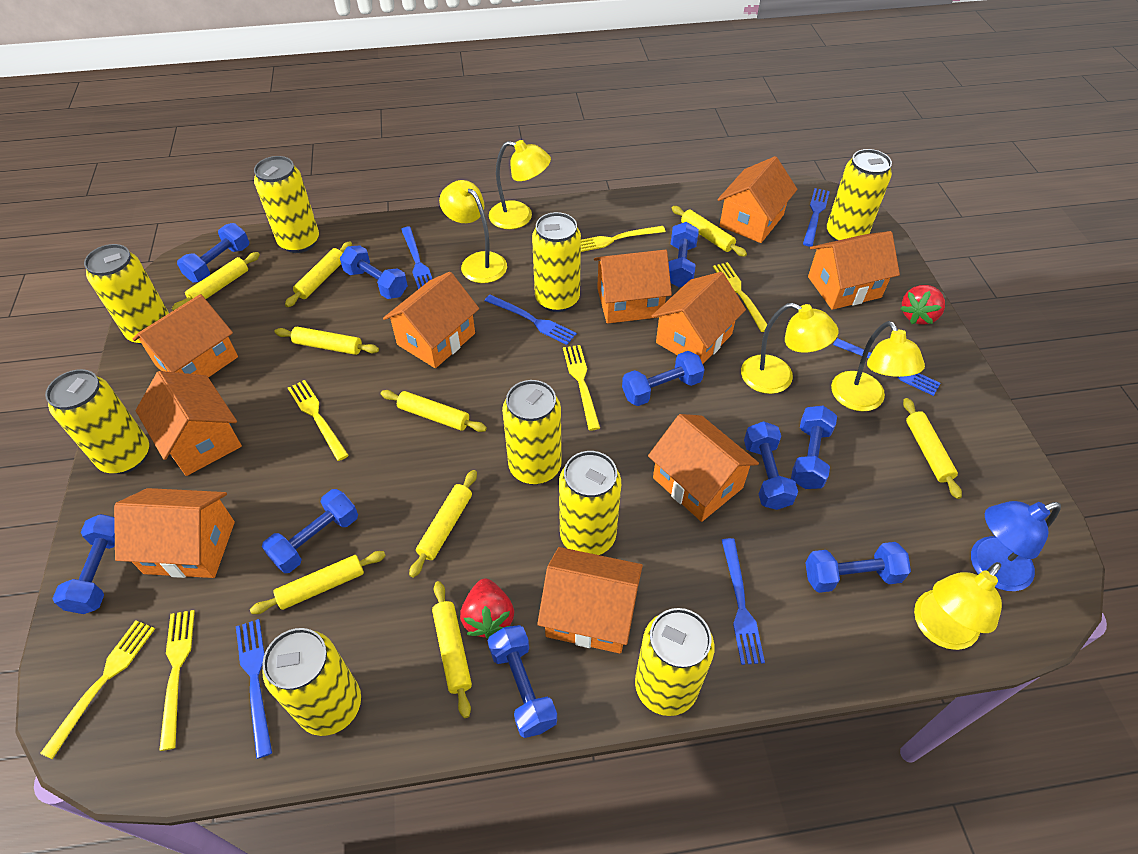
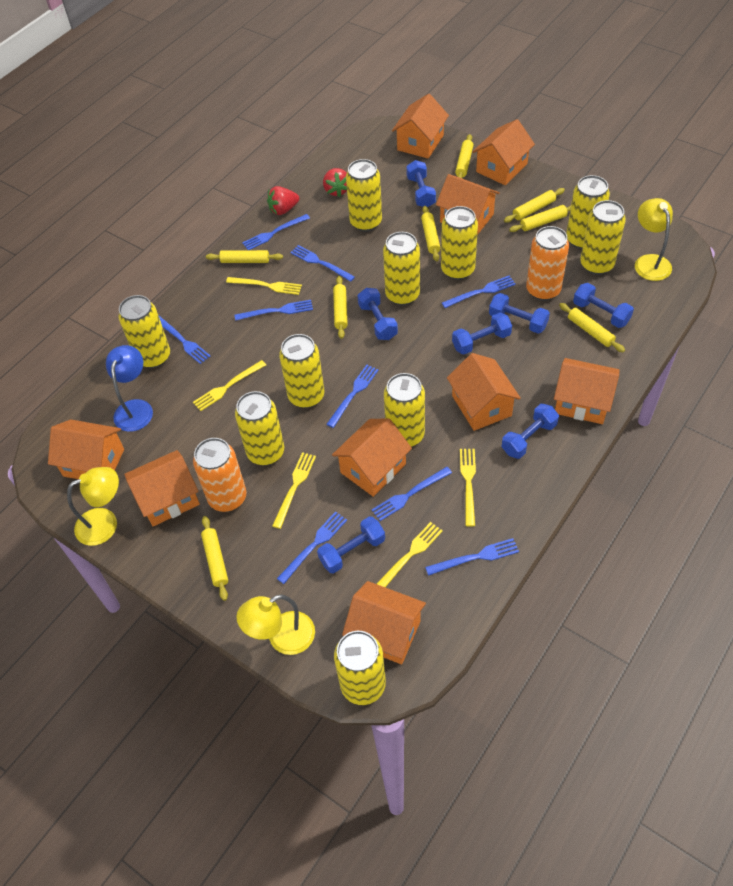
blue dumbbell: [52,514,115,614] [177,223,249,283] [262,489,358,573] [340,245,408,299] [488,625,557,738] [622,351,705,406] [669,222,699,287] [744,421,798,510] [791,406,837,489] [806,542,911,593] = 10 -> [317,516,385,574] [357,288,398,340] [406,160,436,207] [452,313,512,354] [489,293,550,334] [502,404,559,459] [573,283,634,328] = 7
blue fork: [236,619,272,759] [401,227,432,289] [485,295,577,345] [722,538,765,665] [803,188,830,247] [833,338,941,396] = 6 -> [159,316,211,364] [235,300,313,321] [242,214,310,250] [277,511,347,584] [290,245,355,282] [326,365,379,428] [372,467,452,521] [425,538,519,576] [442,276,516,308] = 9
orange can: none = 0 -> [193,438,246,512] [526,226,569,301] = 2
orange house: [114,488,235,578] [132,294,238,378] [136,371,242,476] [383,272,479,368] [537,547,643,654] [594,250,672,324] [648,414,759,522] [652,272,746,364] [718,156,797,243] [808,231,900,310] = 10 -> [48,419,124,479] [124,450,200,526] [332,418,412,497] [342,581,426,664] [392,94,449,158] [436,174,500,235] [447,353,521,431] [472,119,535,185] [554,358,619,424] = 9
yellow can: [45,369,149,474] [84,244,169,345] [254,156,319,253] [262,628,361,736] [502,380,562,485] [532,212,581,312] [559,451,621,555] [635,608,714,716] [827,149,892,241] = 9 -> [118,295,170,368] [235,391,284,465] [279,334,324,408] [334,631,386,705] [346,159,382,232] [383,232,420,305] [384,373,425,447] [441,206,478,280] [566,175,610,249] [580,200,626,275] = 10
yellow fork: [40,620,155,759] [159,610,195,751] [288,380,349,461] [563,345,600,430] [581,226,666,252] [713,262,767,332] = 6 -> [193,360,266,411] [226,277,302,295] [272,452,316,529] [377,522,443,587] [460,449,476,527] = 5
yellow lamp: [439,180,507,283] [489,140,551,229] [741,303,839,394] [831,321,925,411] [914,562,1002,650] = 5 -> [67,467,119,546] [236,595,315,655] [635,198,673,281] = 3
yellow rolling pin: [172,252,260,311] [250,551,386,614] [274,327,379,355] [285,241,352,307] [381,390,487,432] [409,470,477,578] [432,581,472,718] [671,206,747,257] [903,398,962,499] = 9 -> [201,516,228,601] [206,250,283,263] [333,276,348,339] [421,206,440,261] [455,134,473,178] [504,188,565,223] [509,205,571,232] [559,303,625,352] = 8

